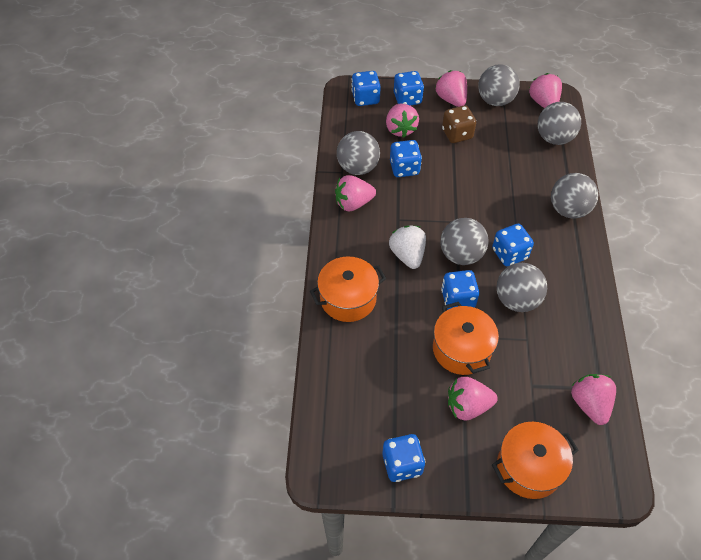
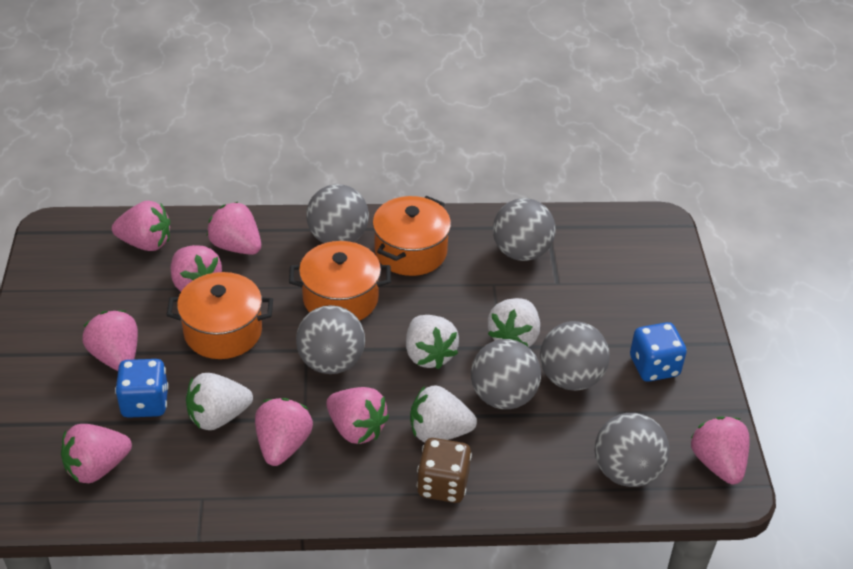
blue dice: [351,71,381,106] [382,434,425,482] [390,140,422,177] [394,71,424,105] [441,270,479,310] [492,224,534,266] = 6 -> [115,359,169,418] [630,322,687,382] = 2
pink strawberry: [335,175,376,211] [386,104,419,138] [435,70,467,107] [448,377,498,420] [529,73,562,108] [571,374,616,425] = 6 -> [61,424,132,483] [82,310,138,371] [112,201,170,251] [171,245,222,292] [207,202,261,255] [255,398,313,466] [326,387,389,444] [690,416,750,484] = 8
white strawberry: [389,226,426,269] = 1 -> [186,373,253,430] [406,315,459,369] [410,385,477,442] [488,298,540,347] = 4

